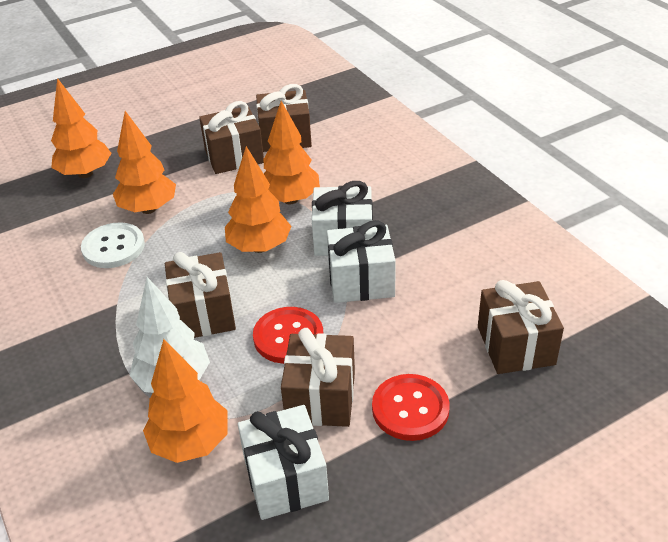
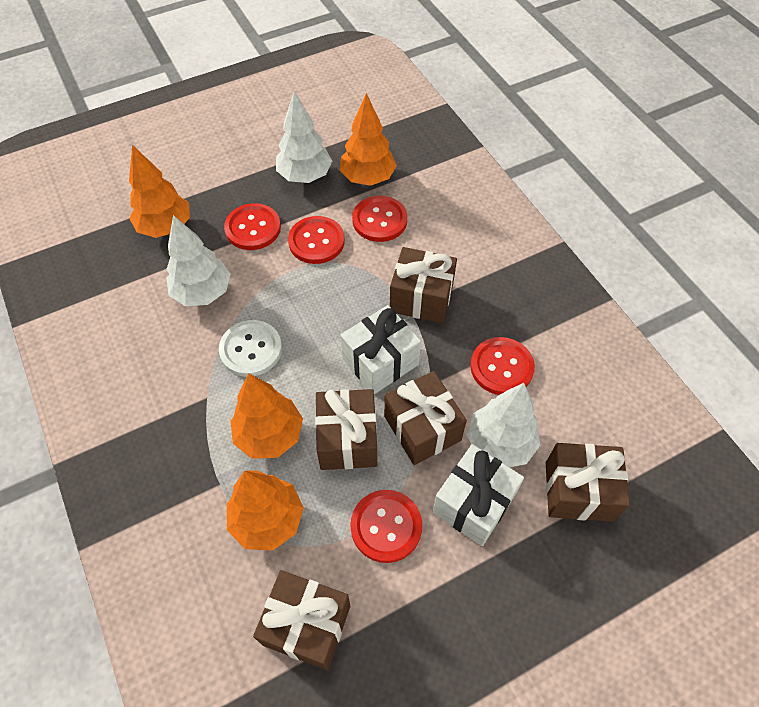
orange tree: [51,78,111,178] [113,111,176,214] [143,339,228,463] [225,146,291,253] [264,101,320,204] = 5 -> [129,145,190,238] [227,470,304,551] [230,373,303,459] [340,93,397,186] = 4
red button: [253,307,323,364] [372,374,450,441] = 2 -> [224,203,281,250] [288,216,345,264] [350,490,422,563] [352,196,407,242] [470,337,535,395] = 5
white gift: [238,405,329,520] [312,181,373,256] [327,220,396,303] = 3 -> [340,305,421,394] [432,444,524,546] = 2
white tree: [130,277,210,393] = 1 -> [166,215,231,306] [276,91,332,183] [467,383,540,467] = 3

